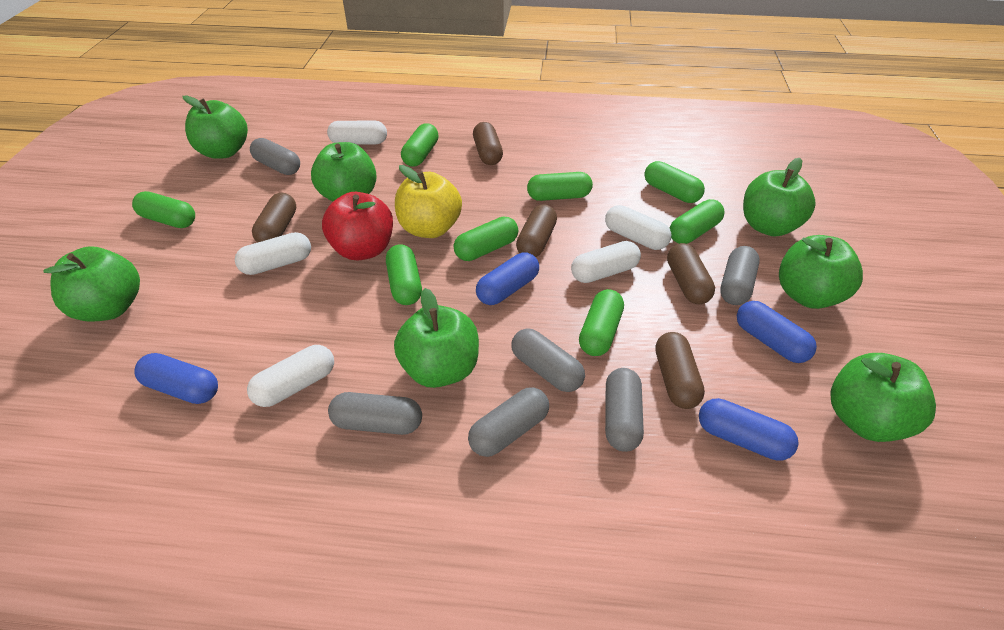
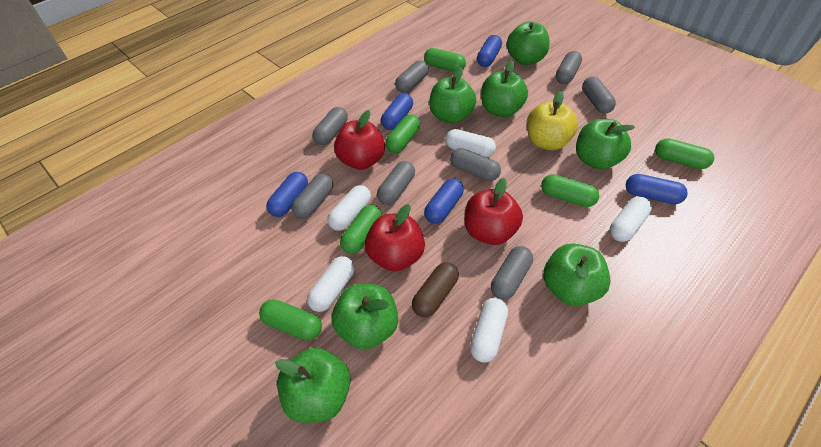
blue capsule: [134,353,218,404] [476,252,539,305] [699,398,799,461] [737,301,817,363] = 4 -> [266,172,308,217] [381,93,413,130] [424,178,464,224] [477,35,502,67] [626,174,688,204] = 5
brown capsule: [252,193,296,243] [473,122,503,165] [516,204,557,257] [655,332,705,409] [667,243,715,304] = 5 -> [412,262,459,317] = 1
green capsule: [132,191,195,228] [386,244,422,305] [401,123,439,167] [454,216,518,261] [527,172,593,201] [579,289,624,356] [644,161,705,203] [670,199,725,244] = 8 -> [259,299,322,340] [340,205,382,254] [385,114,420,153] [424,48,466,72] [541,174,599,207] [655,138,714,169] = 6
grey capsule: [250,138,300,175] [328,392,422,435] [468,387,549,457] [511,328,585,392] [605,368,644,452] [720,246,760,305] = 6 -> [291,174,333,219] [313,107,348,145] [377,161,415,205] [395,60,429,93] [450,148,501,181] [491,246,533,300] [556,51,582,84] [582,77,616,114] = 8
red apple: [322,192,393,261] = 1 -> [334,110,385,170] [365,204,425,272] [465,178,523,245] = 3

